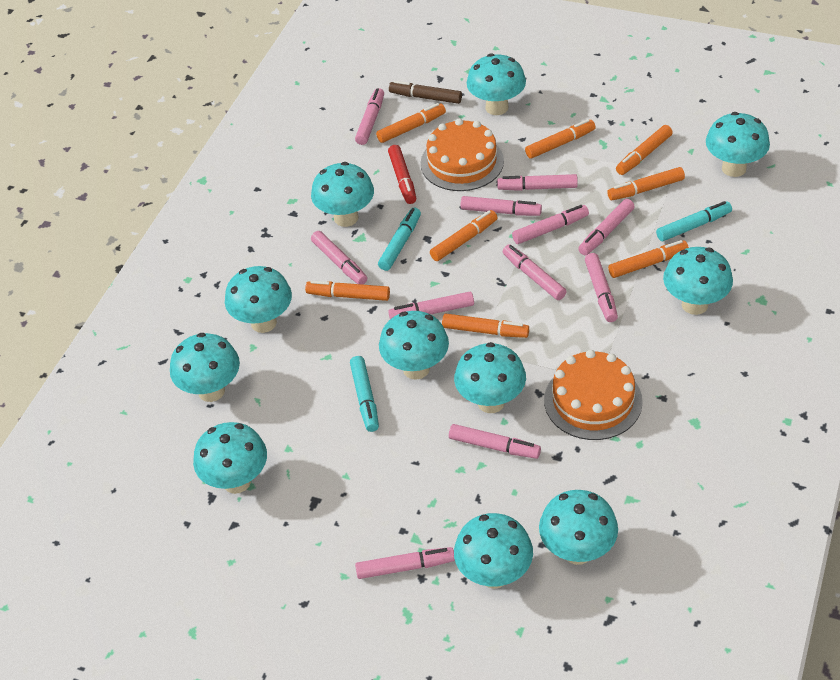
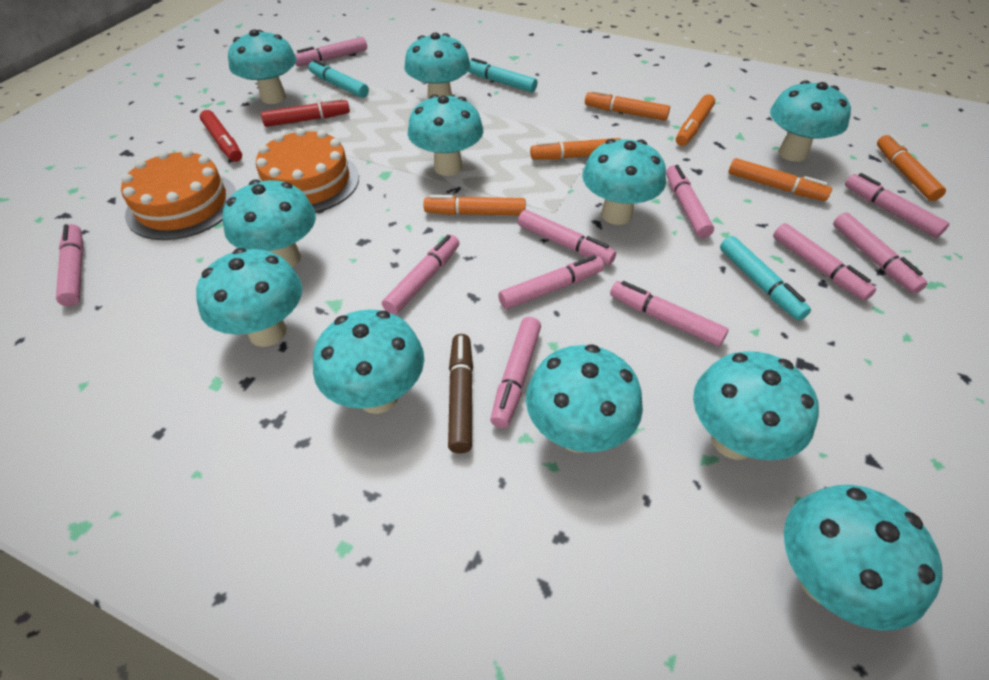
orange marker: [305,281,390,301] [376,103,446,143] [430,210,498,261] [442,314,529,338] [525,119,596,159] [607,167,685,200] [608,240,689,278] [616,125,673,175] = 8 -> [424,195,526,215] [530,138,621,160] [585,90,670,121] [676,94,715,146] [728,158,832,201] [877,134,946,201] = 6
red marker: [388,145,416,204] = 1 -> [200,110,242,162] [261,98,350,127] = 2

